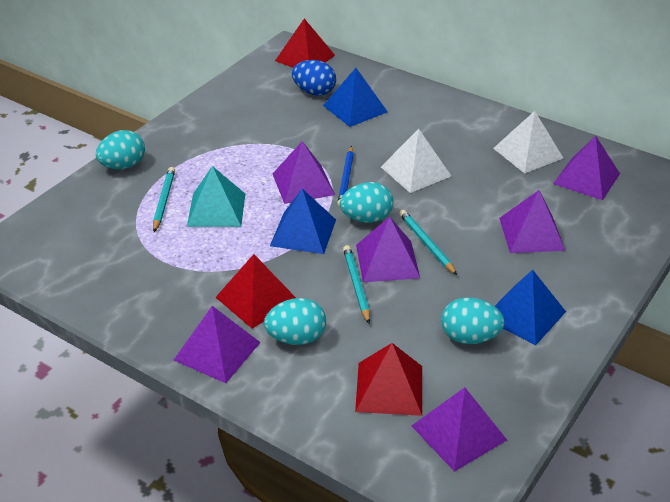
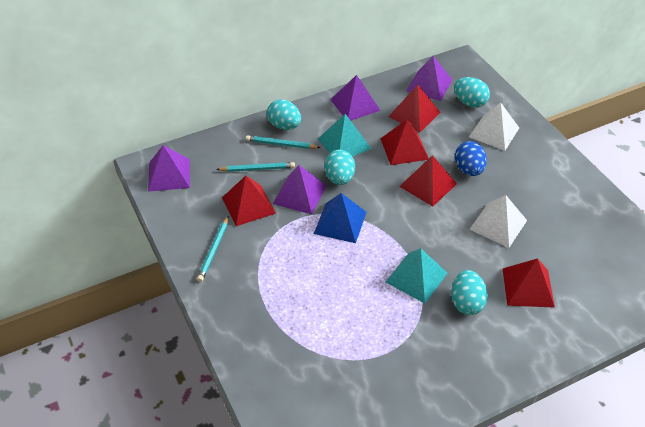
blue pencil: [337,146,354,207] = 1 -> none = 0
blue pyramid: [270,189,336,254] [323,68,388,127] [495,269,566,345] = 3 -> [314,193,367,243] = 1
purple pyramid: [174,306,261,383] [272,141,335,204] [356,217,420,282] [412,387,507,472] [499,190,565,253] [553,136,620,200] = 6 -> [148,145,190,192] [273,165,326,214] [330,75,381,121] [406,56,452,101] = 4
red pyramid: [216,254,296,329] [275,19,335,67] [355,343,422,416] = 3 -> [222,176,276,226] [380,119,429,165] [388,85,441,132] [399,155,457,207] [502,258,555,308] = 5
turquoise pyramid: [187,166,245,227] = 1 -> [318,114,371,156] [386,248,448,303] = 2

